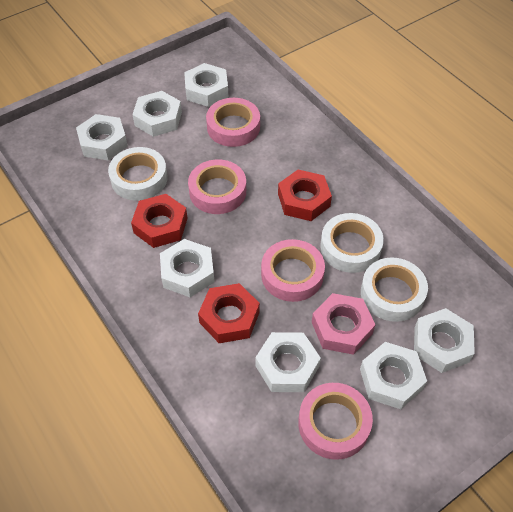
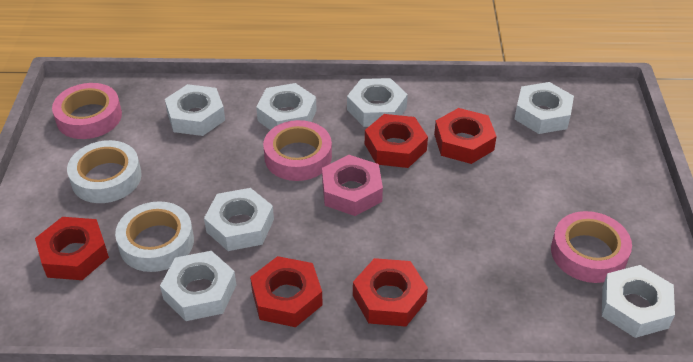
pink tape: [188,160,246,214] [206,98,260,147] [261,239,325,302] [298,383,373,460] = 4 -> [52,83,122,139] [263,120,332,181] [551,211,632,283] = 3
red nut: [131,194,187,248] [198,283,260,343] [278,170,332,221] = 3 -> [35,217,109,280] [250,256,323,327] [353,258,428,327] [365,114,428,168] [434,108,497,164] = 5
white tape: [108,147,168,201] [320,213,384,273] [361,258,428,322] = 3 -> [67,140,142,203] [115,201,194,272] = 2

